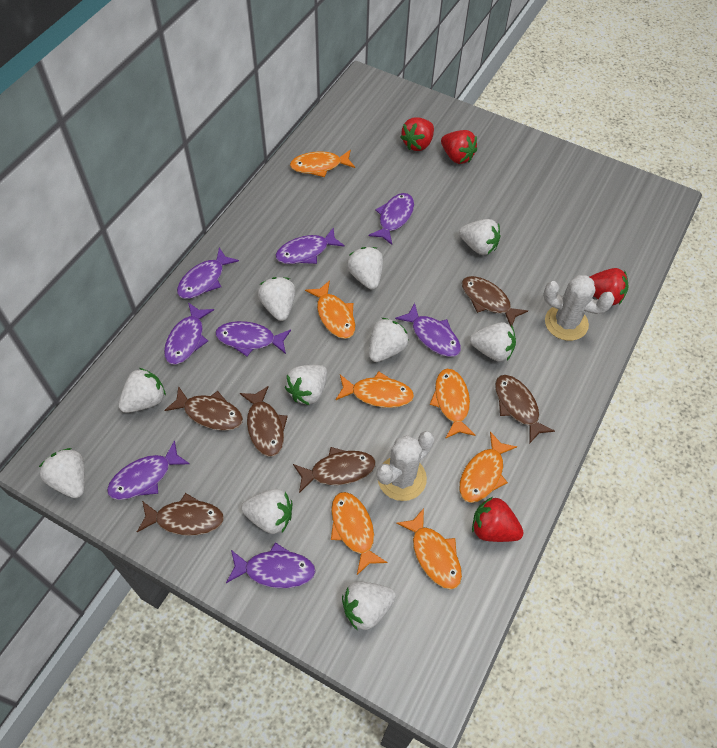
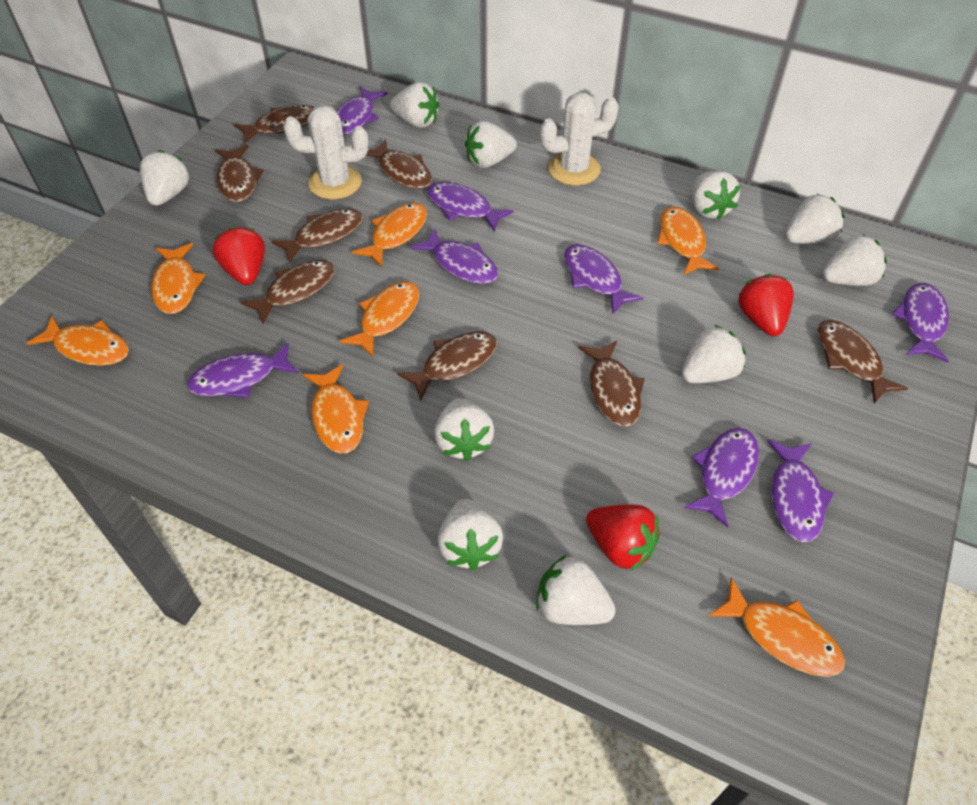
brown fish: [137,493,224,536] [164,386,243,431] [240,386,288,457] [293,447,376,493] [462,276,528,327] [495,375,555,443] = 6 -> [215,145,264,202] [234,105,315,144] [241,260,335,324] [271,208,363,263] [366,139,432,189] [397,331,497,401] [578,340,645,426] [817,320,908,403] = 8
red strawberry: [400,117,434,151] [441,130,477,164] [472,497,524,542] [589,268,629,305] = 4 -> [213,227,265,285] [586,505,660,570] [738,274,794,336] = 3

